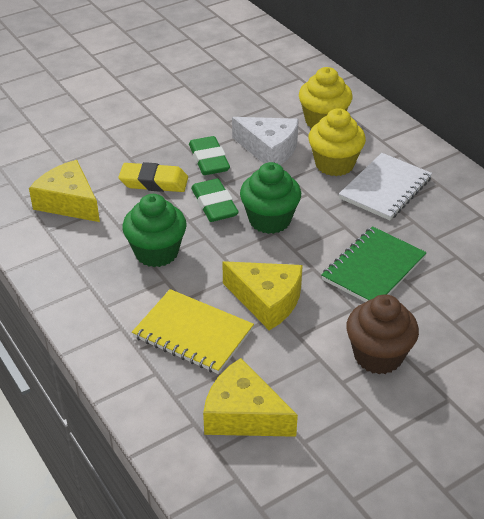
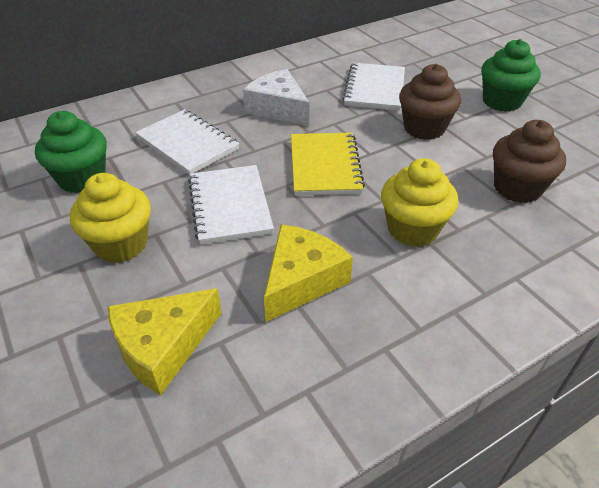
brown cupcake: [346,294,419,374] = 1 -> [399,64,461,140] [493,120,566,203] = 2
green eraser: [189,136,230,175] [191,178,239,222] = 2 -> none = 0
green notebook: [321,226,427,302] = 1 -> none = 0
white notebook: [339,153,432,220] = 1 -> [135,109,239,175] [188,165,274,245] [342,63,405,111] = 3
yellow cheese: [29,160,100,222] [203,358,298,437] [222,261,303,330] = 3 -> [108,288,222,395] [264,224,353,322] = 2
yellow eraser: [119,162,188,192] = 1 -> none = 0

